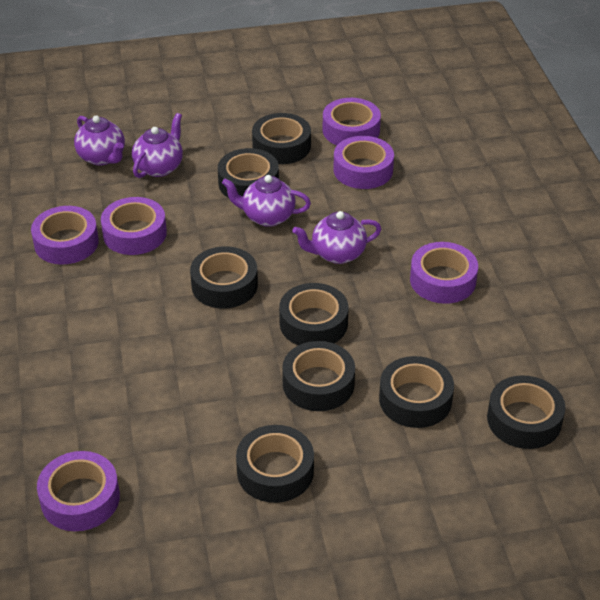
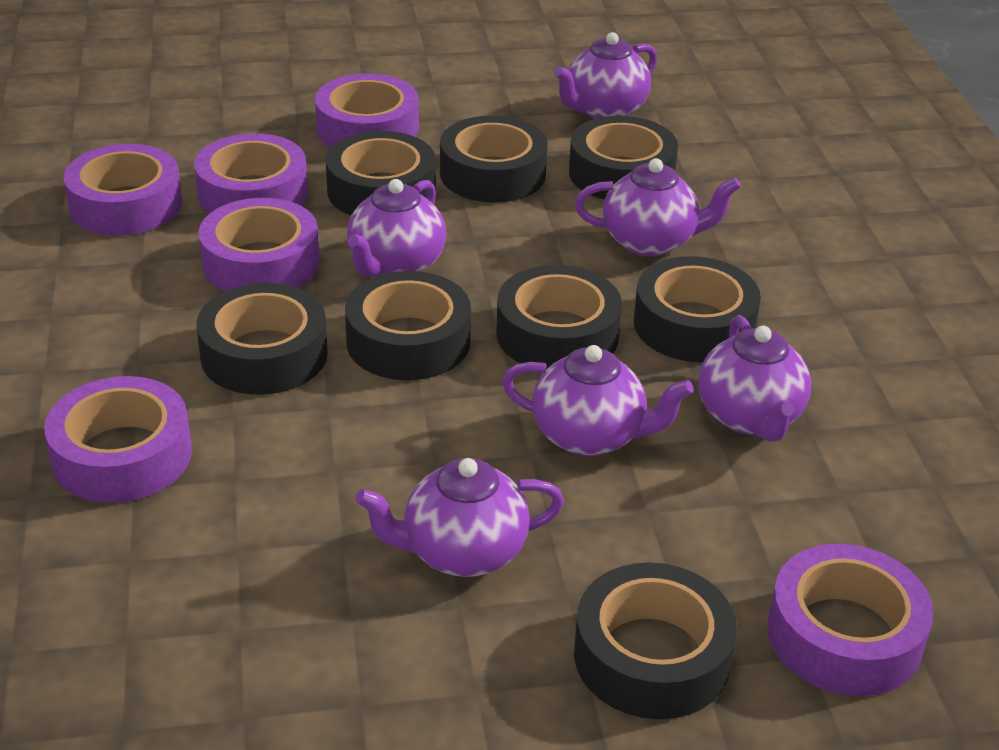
purple teapot: [74,115,125,166] [132,113,183,178] [222,175,311,227] [292,211,381,264] = 4 -> [347,179,446,277] [355,458,564,577] [502,345,694,456] [554,32,657,119] [575,158,741,257] [698,315,811,442] = 6

